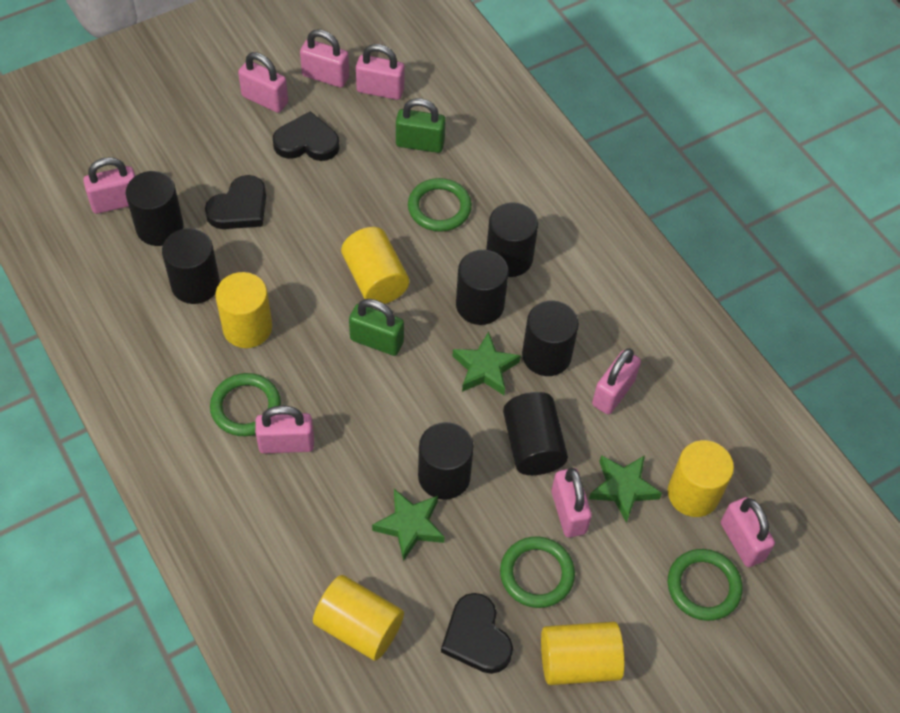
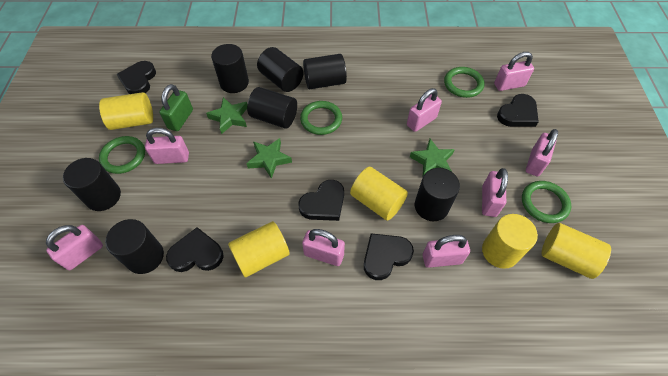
black heart: [205,175,266,229] [273,111,340,161] [441,593,513,674] = 3 -> [117,61,156,94] [166,227,224,272] [298,180,344,221] [364,234,414,280] [497,94,539,127] = 5
green padlock: [349,299,404,356] [396,98,446,153] = 2 -> [159,84,193,131] = 1

